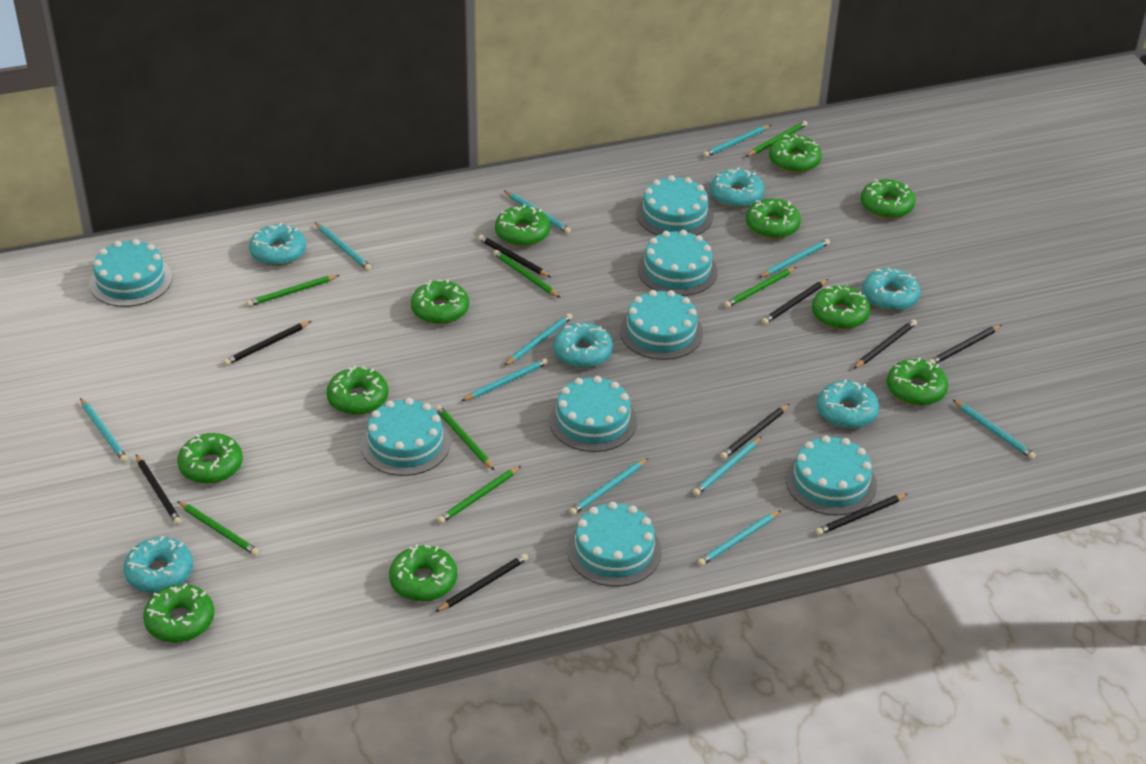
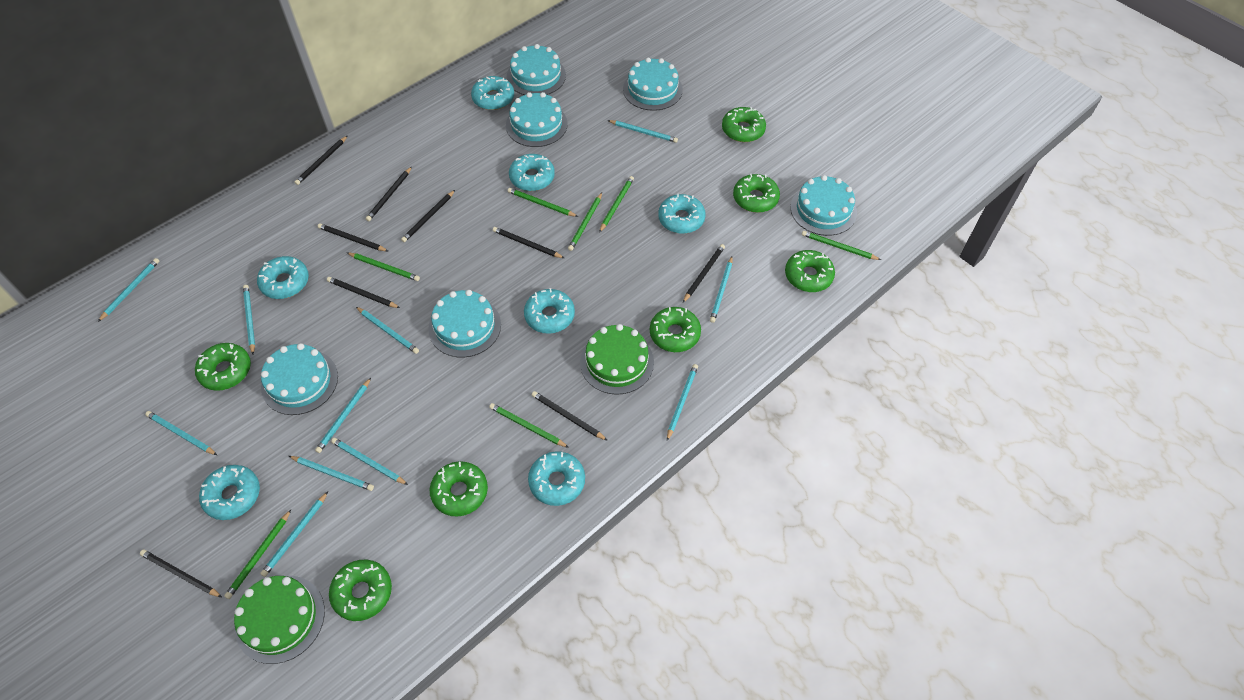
green cake: none = 0 -> [234,576,325,664] [580,324,654,395] = 2
green donut: [143,583,214,643] [177,433,243,484] [326,365,388,415] [389,544,457,602] [411,279,469,324] [495,204,550,247] [746,199,801,239] [769,135,822,173] [812,286,870,329] [861,179,915,219] [887,358,948,406] = 11 -> [195,343,251,391] [329,560,392,621] [429,461,488,517] [650,307,701,352] [722,107,766,142] [733,174,780,213] [785,250,835,292] = 7
turquoise cake: [89,239,172,307] [361,398,451,476] [549,376,637,452] [567,502,662,587] [620,290,703,360] [636,175,714,235] [638,230,718,296] [786,436,877,515] = 8 -> [261,343,338,415] [428,290,501,357] [506,92,568,147] [507,44,566,95] [623,58,683,111] [790,175,857,236] = 6
turquoise donut: [124,536,193,593] [249,223,306,266] [553,323,613,368] [710,167,764,208] [817,379,879,429] [862,268,920,311] = 6 -> [199,465,260,520] [257,256,309,299] [471,76,514,110] [509,154,555,191] [524,288,575,334] [528,451,585,506] [658,194,706,234] = 7

